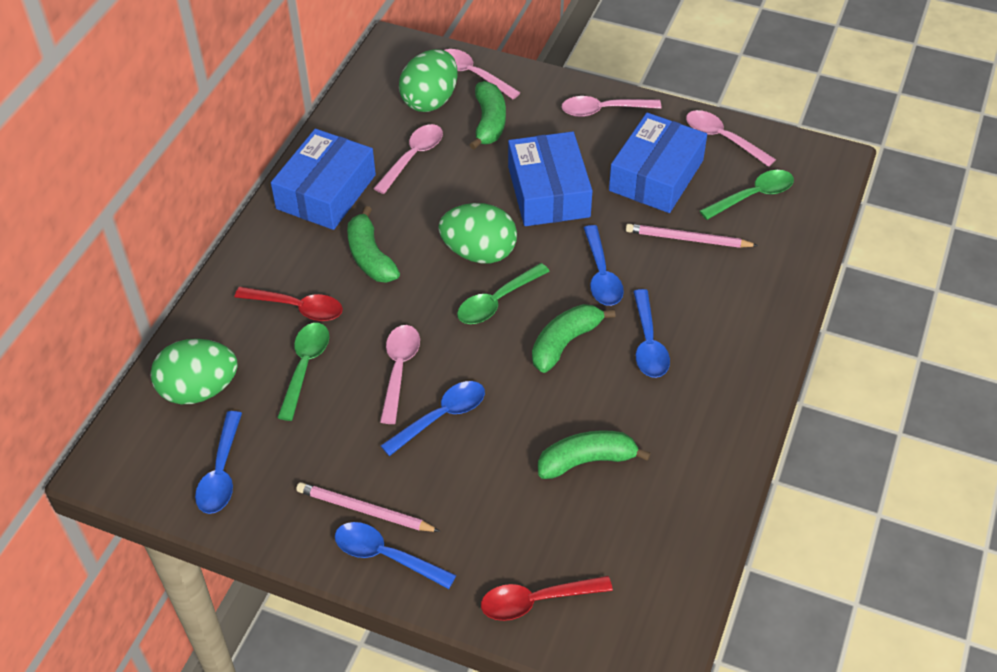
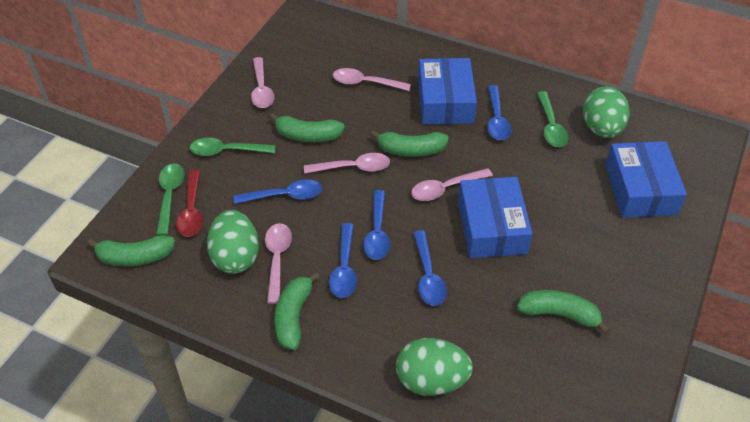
green banana: [347,206,400,283] [469,81,506,149] [532,304,616,373] [538,430,651,479] = 4 -> [87,235,175,266] [270,113,345,142] [275,272,320,350] [371,130,449,157] [517,290,610,334] = 5
pink pencil: [296,482,440,532] [626,224,759,248] = 2 -> none = 0
red spoon: [235,287,343,321] [481,576,613,621] = 2 -> [176,170,203,237] = 1

